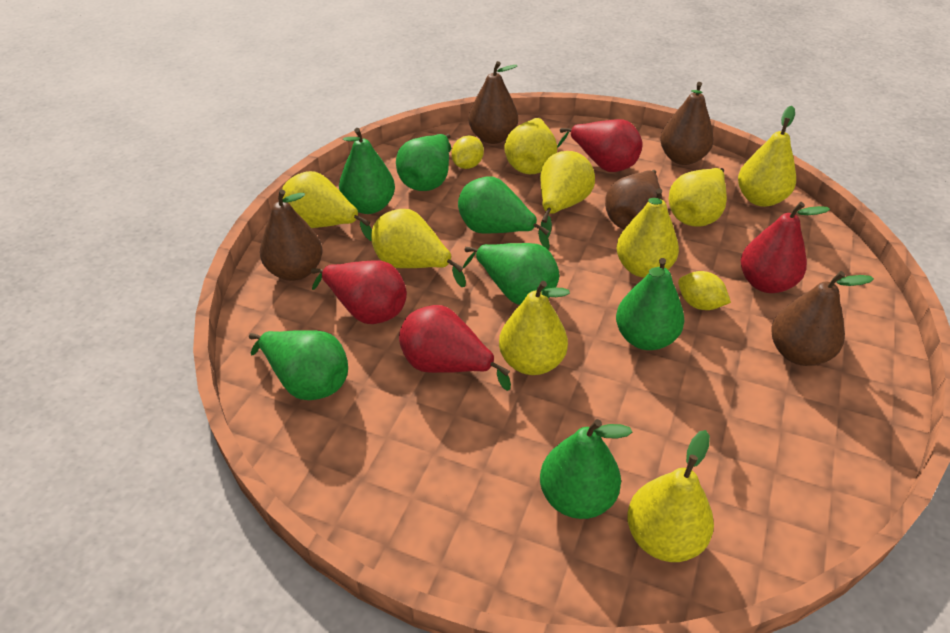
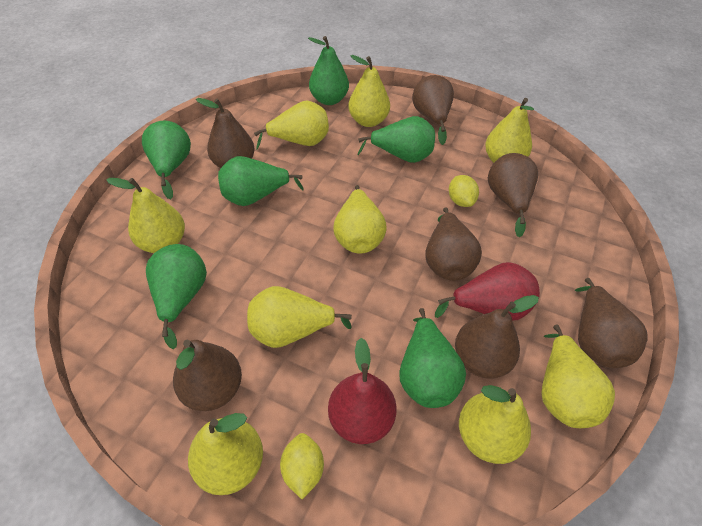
brown pear: [260,190,323,281] [469,61,518,144] [605,170,663,230] [660,82,714,165] [771,271,874,366] = 5 -> [173,340,242,411] [196,98,255,168] [412,75,454,145] [425,207,482,281] [455,295,539,379] [488,153,538,237] [575,278,647,368] = 7
green pear: [249,330,348,400] [339,128,395,214] [396,134,451,191] [458,176,550,250] [463,243,559,305] [540,419,632,519] [616,258,684,350] = 7 -> [142,121,191,200] [146,244,207,349] [218,156,304,206] [308,36,349,105] [357,116,435,163] [399,308,466,408] = 6
red pear: [311,260,407,324] [399,305,511,391] [557,119,643,172] [741,202,830,293] = 4 -> [328,338,397,444] [435,262,540,321] = 2

